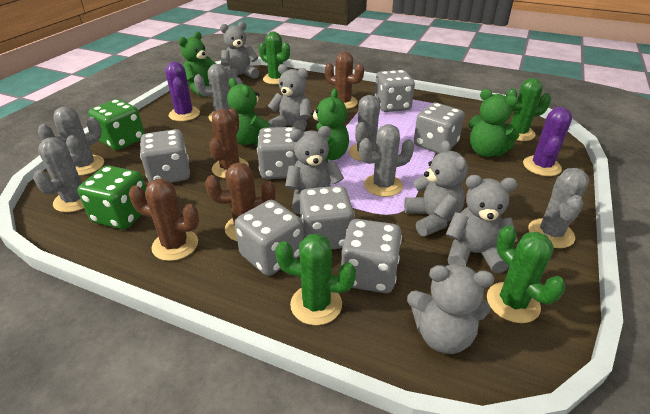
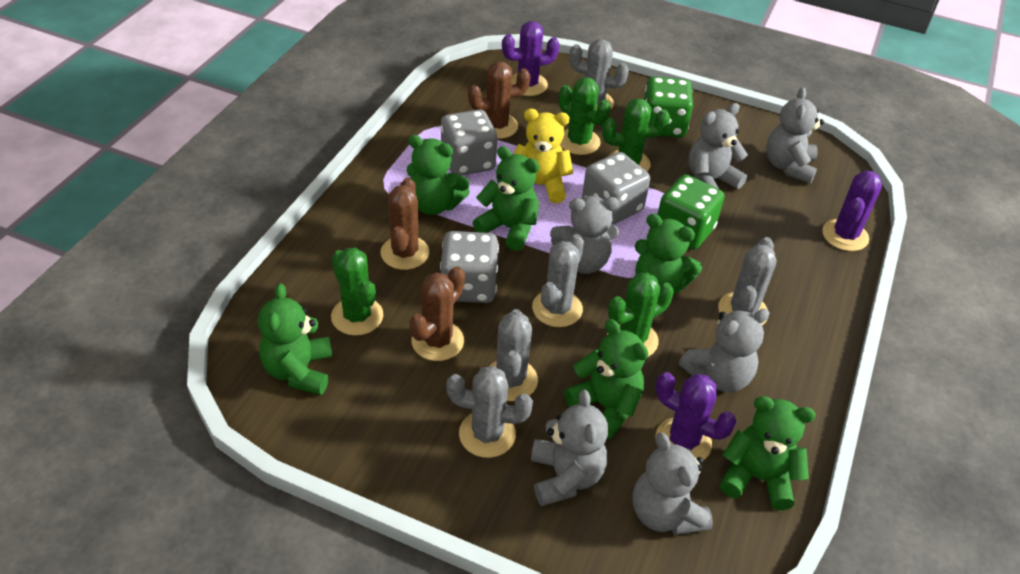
brown cactus: [129,179,199,261] [205,163,275,241] [209,108,249,178] [325,51,364,109] = 4 -> [380,177,429,270] [409,266,465,361] [468,61,530,139] = 3
green teddy bear: [178,32,216,97] [227,78,270,146] [310,89,349,163] [469,89,519,157] = 4 -> [258,283,332,395] [406,135,470,215] [473,146,540,251] [564,319,648,439] [635,214,702,293] [720,396,816,510] = 6
grey cactus: [33,135,84,212] [38,107,104,176] [194,64,243,122] [349,95,381,161] [359,124,414,197] [528,168,589,248] = 6 -> [446,366,533,458] [488,309,538,401] [532,234,584,327] [569,39,629,110] [718,237,777,325] = 5
grey dice: [140,129,190,183] [235,200,303,276] [257,127,298,179] [299,186,355,249] [341,219,402,293] [375,70,415,112] [414,103,465,154] = 7 -> [440,231,499,303] [441,109,497,175] [582,152,650,225] = 3
purple cactus: [165,62,200,121] [523,107,572,176] = 2 -> [502,21,560,96] [655,372,736,460] [822,170,882,251] = 3
yellow teddy bear: none = 0 -> [514,109,573,203] = 1

